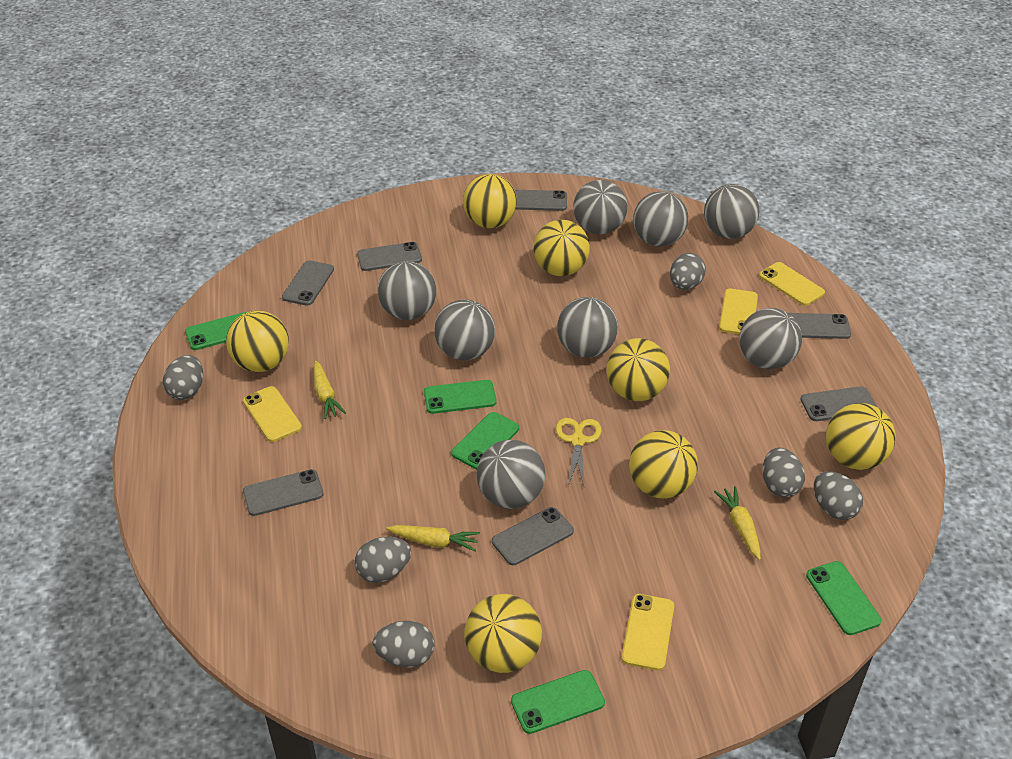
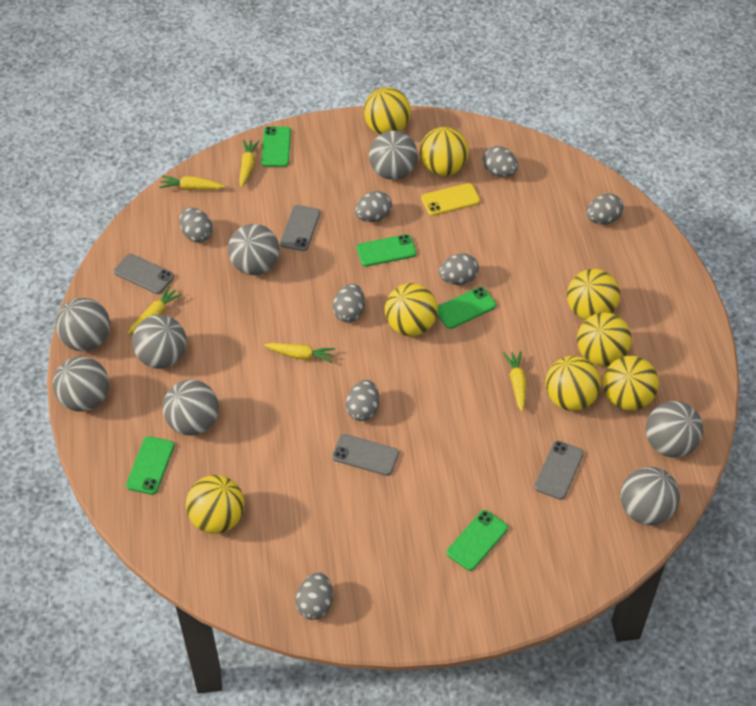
grey egg: [163,355,203,400] [355,537,411,583] [373,621,435,668] [670,253,706,290] [762,447,805,498] [814,471,863,520] = 6 -> [179,208,213,243] [296,572,333,620] [333,284,365,323] [346,380,379,421] [355,191,392,222] [439,253,479,285] [483,146,518,177] [586,194,624,224] = 8
grey phone: [243,469,324,516] [282,260,334,306] [357,242,422,271] [492,507,574,565] [515,190,567,211] [789,313,851,339] [800,386,877,421] = 7 -> [114,254,174,294] [280,205,320,251] [332,434,399,476] [534,441,584,500] = 4
yellow ball: [226,311,289,372] [463,174,517,228] [464,594,542,673] [533,220,590,276] [607,338,670,401] [629,430,698,499] [826,403,896,470] = 7 -> [186,475,245,534] [363,87,411,134] [385,283,438,336] [420,127,469,176] [545,356,601,411] [567,269,620,320] [577,312,632,366] [603,356,659,411] = 8
yellow carrot: [313,361,346,419] [386,525,480,551] [714,486,761,560] = 3 -> [127,286,183,334] [159,175,225,190] [239,139,259,188] [264,343,335,363] [503,351,526,412] = 5
yellow phone: [243,386,302,442] [622,594,674,671] [719,288,758,334] [759,262,825,306] = 4 -> [421,183,480,216] = 1
yellow scissors: [556,418,602,486] = 1 -> none = 0

